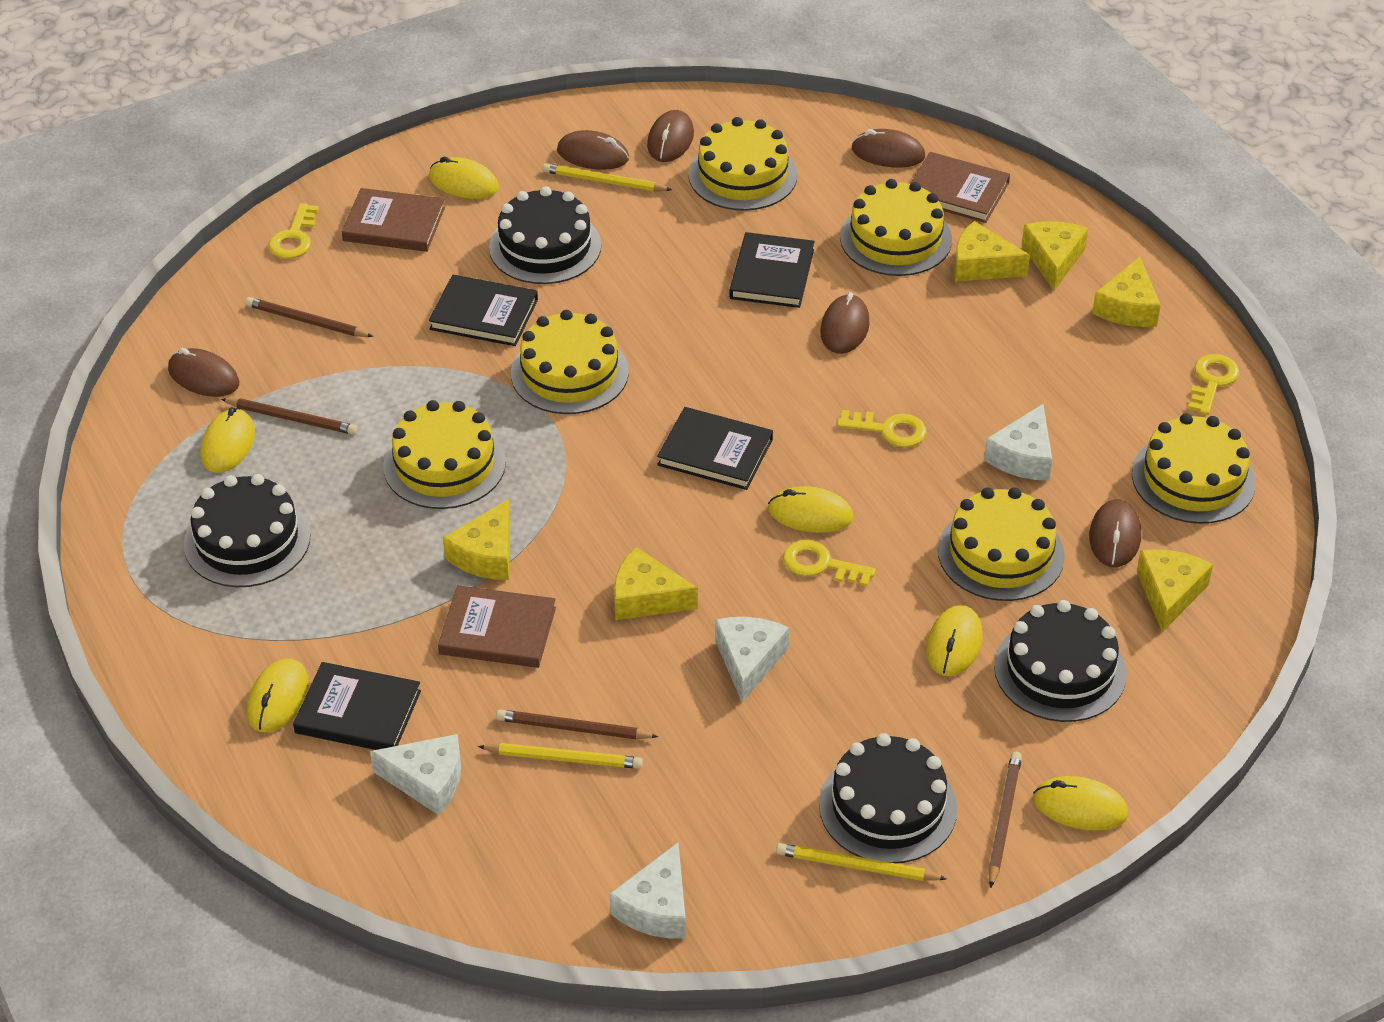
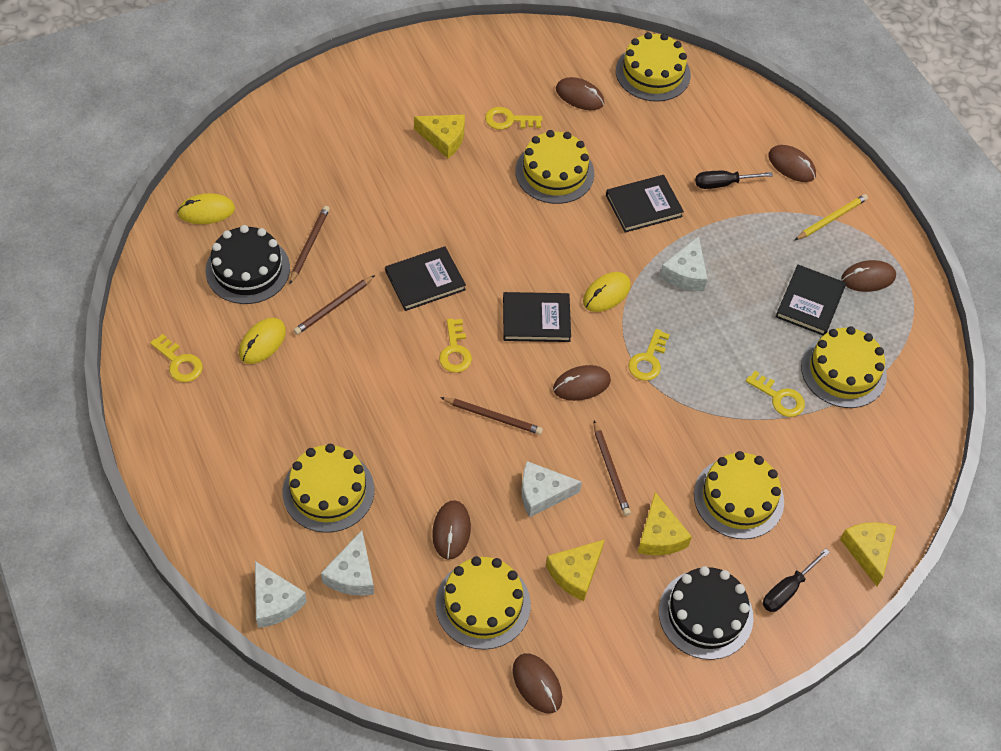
black cake: [184,474,311,587] [489,186,601,284] [819,733,957,863] [994,600,1127,722] = 4 -> [206,225,290,304] [659,566,753,660] = 2
black screwdriver: none = 0 -> [695,171,773,189] [763,548,830,612] = 2
brown book: [342,188,445,252] [438,585,556,668] [910,152,1010,223] = 3 -> none = 0
yellow cheese: [443,499,510,580] [614,547,698,620] [954,221,1030,282] [1022,221,1088,290] [1092,256,1161,327] [1137,549,1213,632] = 6 -> [414,115,465,158] [546,539,605,601] [637,492,692,555] [840,522,896,586] = 4
yellow key: [268,203,319,259] [783,540,876,587] [837,410,927,447] [1188,354,1240,415] = 4 -> [150,334,203,382] [439,318,472,373] [485,107,542,130] [629,329,670,381] [746,371,805,417] = 5
yellow mouse: [200,407,255,473] [247,658,309,732] [429,157,499,199] [768,486,854,533] [926,605,983,676] [1033,776,1128,831] = 6 -> [177,193,235,224] [239,318,286,364] [583,272,631,312] = 3
yellow pencil: [478,743,643,769] [543,163,672,191] [776,843,947,881] = 3 -> [795,194,868,240] = 1

